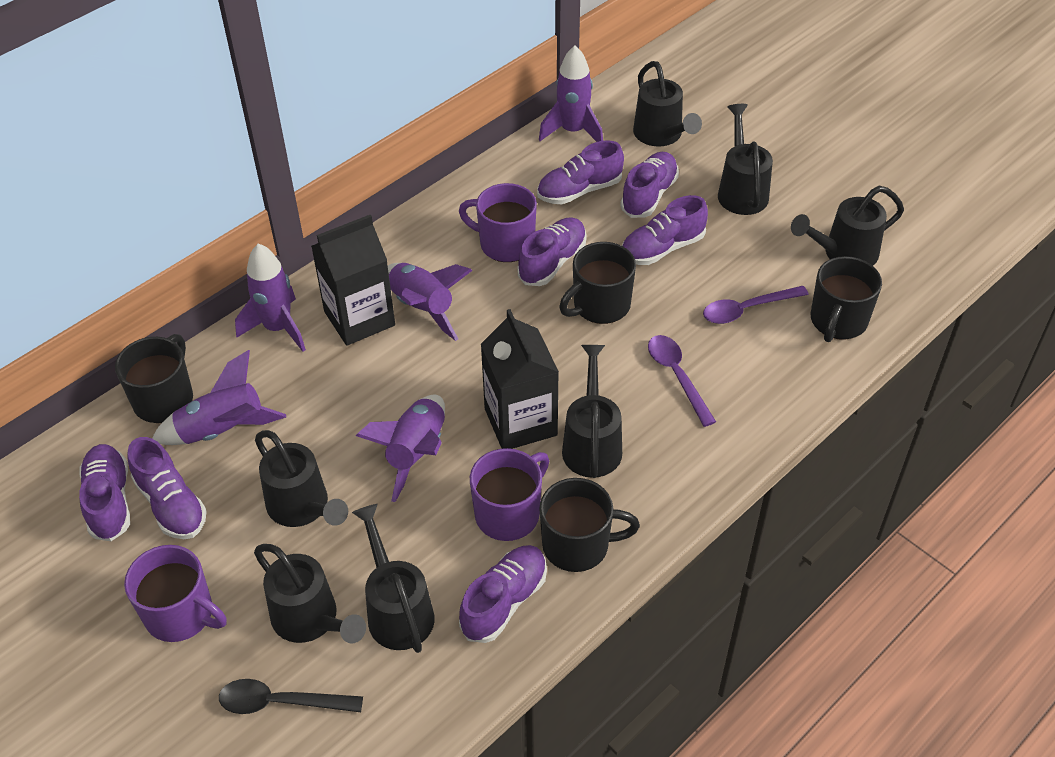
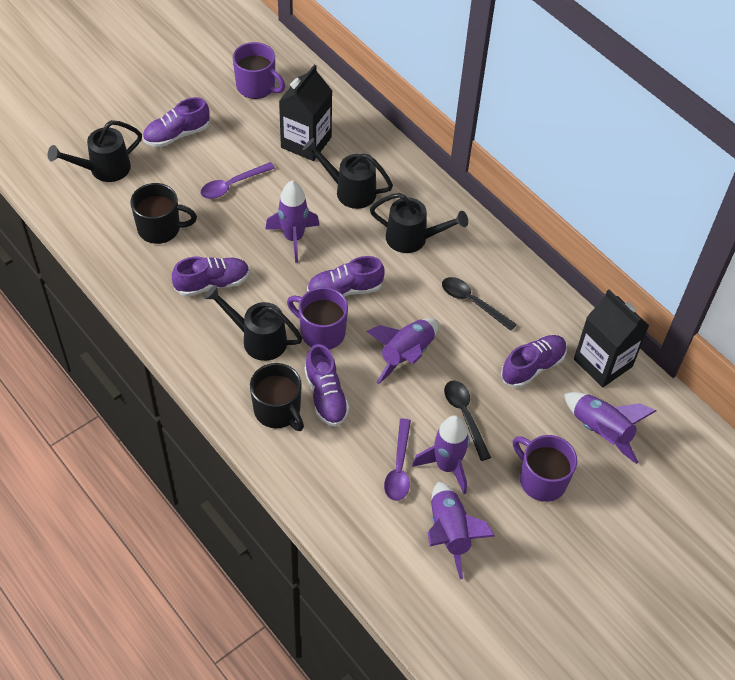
black mug: [115,334,193,423] [539,478,640,572] [559,242,636,324] [811,256,882,342] = 4 -> [130,183,197,244] [250,363,304,431] = 2
black spoon: [219,679,363,714] = 1 -> [442,277,517,331] [444,380,491,461] = 2
black watering can: [254,544,366,643] [255,430,348,527] [352,504,435,653] [562,345,622,478] [633,61,702,147] [718,104,773,215] [791,186,904,266] = 7 -> [48,120,142,182] [204,285,303,361] [303,138,393,209] [370,193,468,253] = 4
purple shoe: [79,444,130,541] [128,437,207,539] [459,545,547,643] [518,217,587,286] [537,140,624,204] [620,152,679,218] [622,195,708,265] = 7 -> [143,97,210,147] [172,257,250,297] [304,344,349,426] [307,256,384,296] [501,335,567,388] = 5

